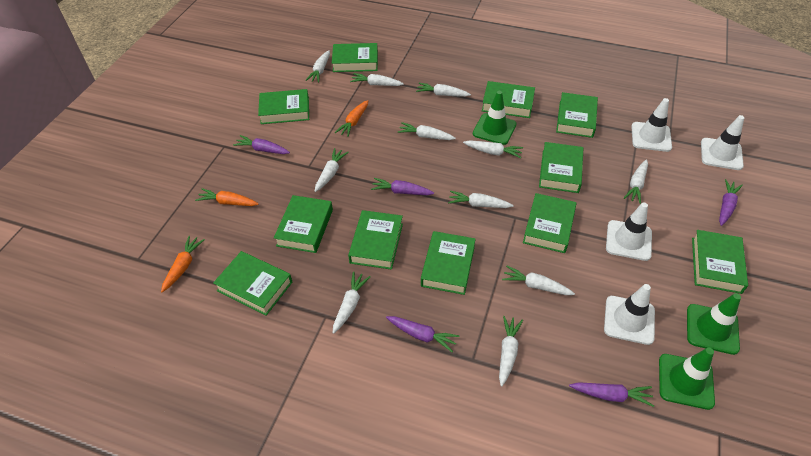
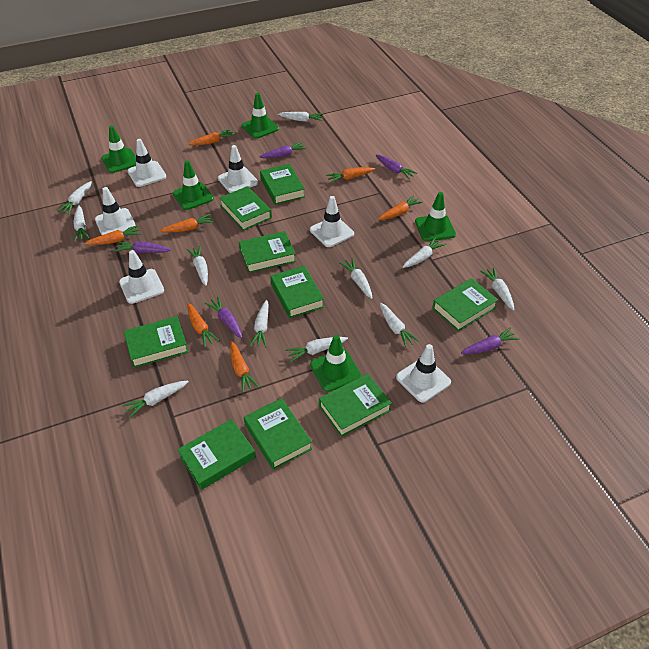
green book: [213,251,292,316] [258,89,309,124] [274,195,333,253] [332,43,378,72] [348,210,403,270] [421,231,476,295] [482,81,535,118] [523,193,577,253] [539,142,583,193] [556,92,598,138] [692,230,748,294] = 11 -> [124,316,188,368] [177,419,256,490] [219,186,272,231] [239,231,296,273] [244,398,312,470] [260,164,305,205] [270,265,324,318] [319,374,392,437] [432,278,498,331] = 9
green traffic cone: [473,91,517,145] [659,347,715,410] [687,293,741,355] = 3 -> [101,126,136,173] [173,160,214,210] [242,93,279,139] [310,335,362,392] [415,192,456,241] = 5
orange carrot: [161,236,205,292] [195,188,259,206] [335,100,369,137] = 3 -> [84,225,141,245] [160,214,215,233] [188,129,235,145] [188,303,220,347] [230,341,259,393] [326,167,375,183] [378,195,423,220] = 7
white traffic cone: [604,284,655,345] [606,202,652,261] [631,98,672,152] [701,115,744,170] = 4 -> [95,187,136,235] [119,250,164,304] [127,139,166,187] [218,145,258,193] [310,196,354,247] [396,344,451,402] = 6

